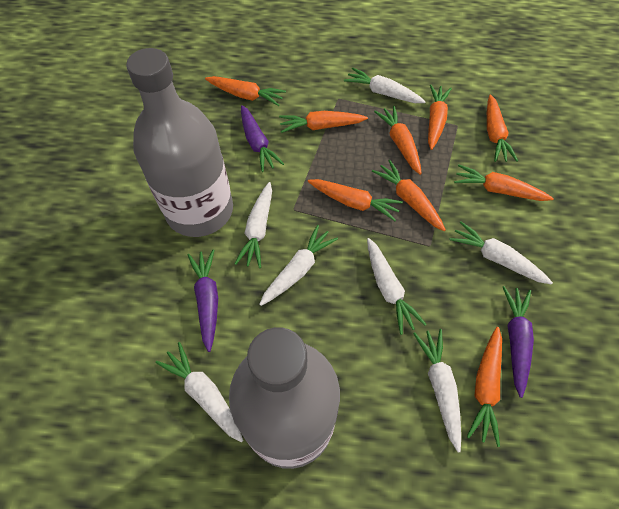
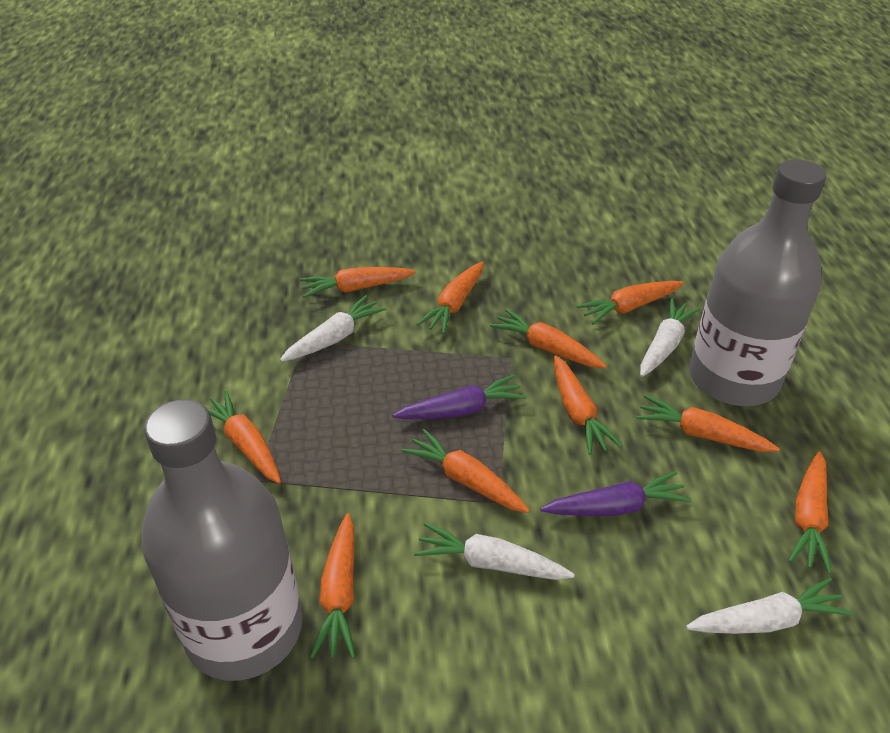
orange carrot: [205,76,286,106] [279,111,368,133] [308,179,403,221] [372,160,446,231] [374,106,422,175] [428,85,452,150] [454,164,554,201] [467,327,502,447] [487,95,518,162] = 9 -> [207,391,281,484] [299,267,416,298] [310,513,355,659] [402,429,530,513] [417,262,484,334] [490,309,607,368] [554,355,622,455] [576,281,684,325] [636,395,780,452] [788,451,832,574] = 10
purple carrot: [187,249,218,352] [241,105,284,172] [503,286,534,398] = 3 -> [392,375,527,419] [540,471,691,516] = 2
white carrot: [156,342,243,442] [235,182,272,268] [259,225,338,306] [344,68,426,103] [367,238,427,335] [413,329,461,453] [449,222,553,285] = 7 -> [280,295,386,362] [414,523,575,580] [640,298,700,377] [686,578,853,634] = 4

